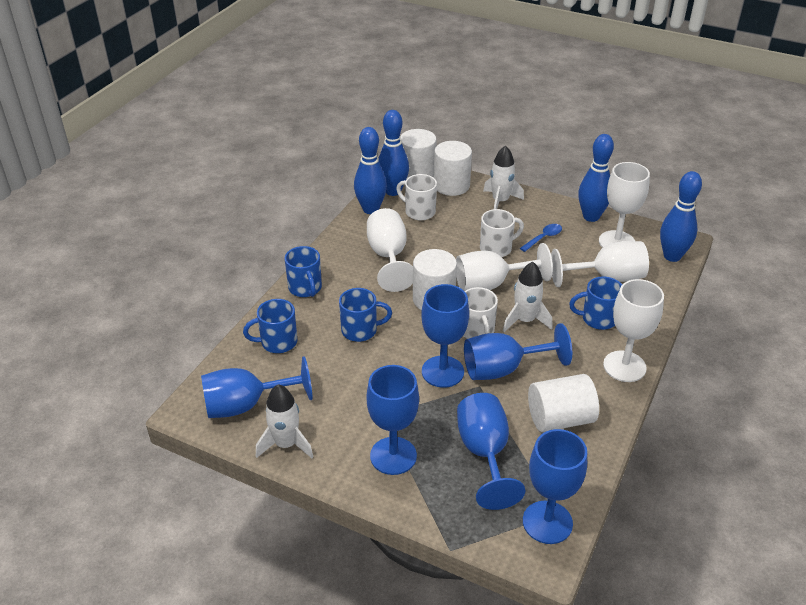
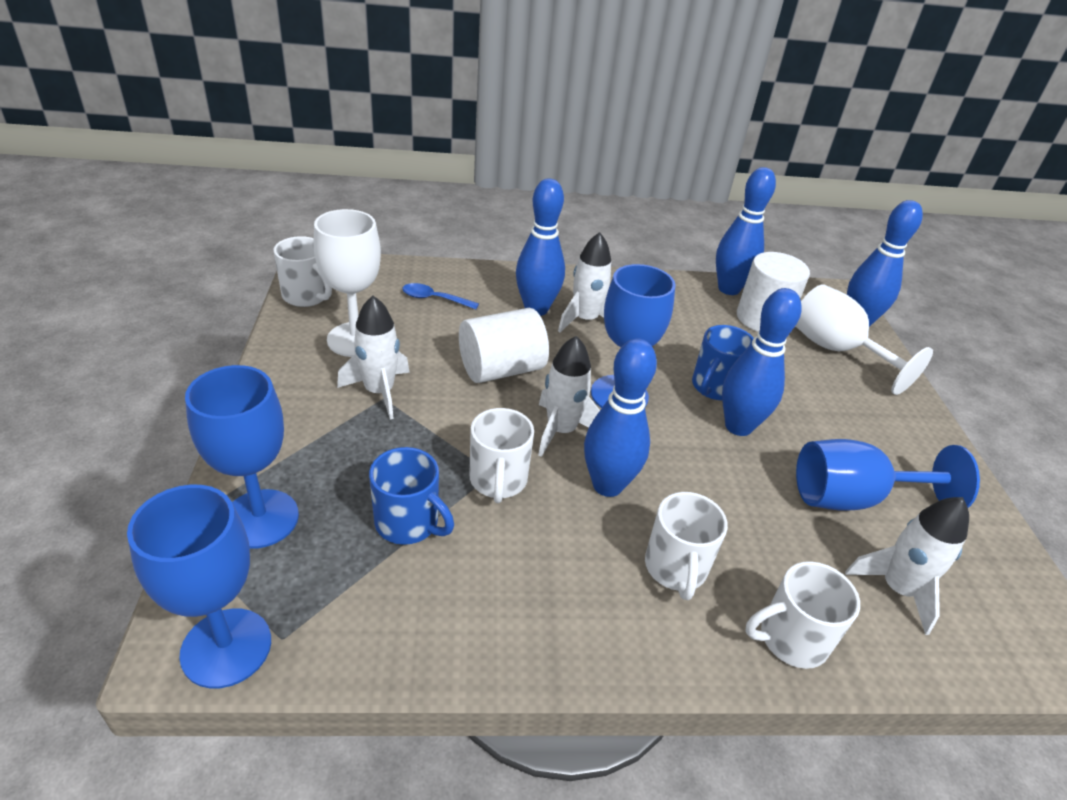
blue bowling pin: [354,127,387,214] [379,110,409,196] [578,134,614,222] [660,171,702,262] = 4 -> [516,178,565,316] [584,339,657,497] [716,167,776,295] [722,288,802,436] [847,200,923,327] = 5
blue goblet: [201,356,312,418] [367,365,419,475] [421,284,469,388] [457,393,525,510] [464,323,572,380] [523,429,587,544] = 6 -> [127,485,271,688] [185,365,299,549] [591,264,676,408] [796,439,980,511] = 4
blue mug: [243,299,297,353] [285,246,322,297] [339,288,392,342] [569,276,622,330] = 4 -> [369,447,454,545] [692,325,754,400] = 2
white cylinder: [400,129,437,178] [413,249,457,310] [434,141,472,196] [528,374,599,432] = 4 -> [459,308,549,383] [737,252,810,332] = 2
white goblet: [367,208,413,292] [456,243,553,291] [551,241,649,287] [599,162,650,248] [603,279,664,382] = 5 -> [314,209,381,357] [796,284,933,395] = 2
white mug: [396,174,437,220] [463,287,498,339] [480,209,524,257] = 3 -> [273,236,332,307] [469,408,534,503] [645,492,728,600] [745,561,860,669] = 4
white rocket: [256,384,313,458] [483,145,524,209] [503,262,552,332] = 3 -> [337,296,410,419] [538,336,600,457] [558,232,611,332] [845,497,969,635] = 4

